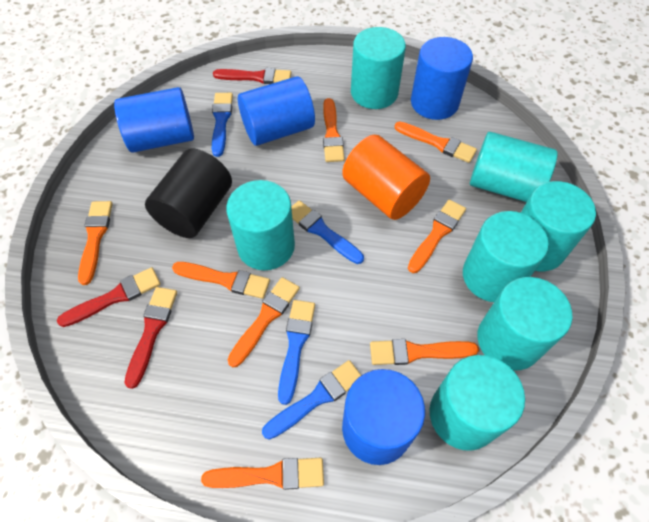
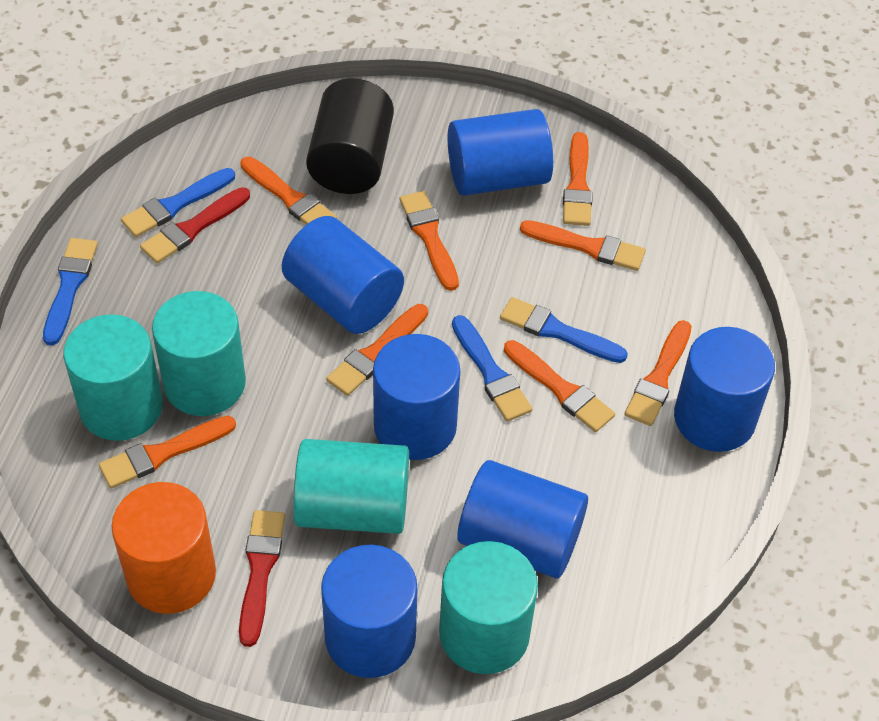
blue cylinder: [114,87,194,153] [238,76,315,146] [342,369,425,465] [411,37,473,120] = 4 -> [282,216,404,334] [321,545,417,678] [373,334,460,460] [448,109,553,196] [457,460,588,578] [674,327,775,452] = 6
red brush: [57,267,161,327] [124,287,177,389] [213,68,291,84] = 3 -> [140,187,250,263] [239,510,285,647] = 2
turquoise cylinder: [226,180,295,270] [351,27,406,109] [430,355,525,451] [463,211,549,302] [470,132,557,202] [477,277,572,371] [521,181,596,271] = 7 -> [63,314,163,441] [152,291,246,416] [293,439,409,534] [439,541,538,674] = 4

